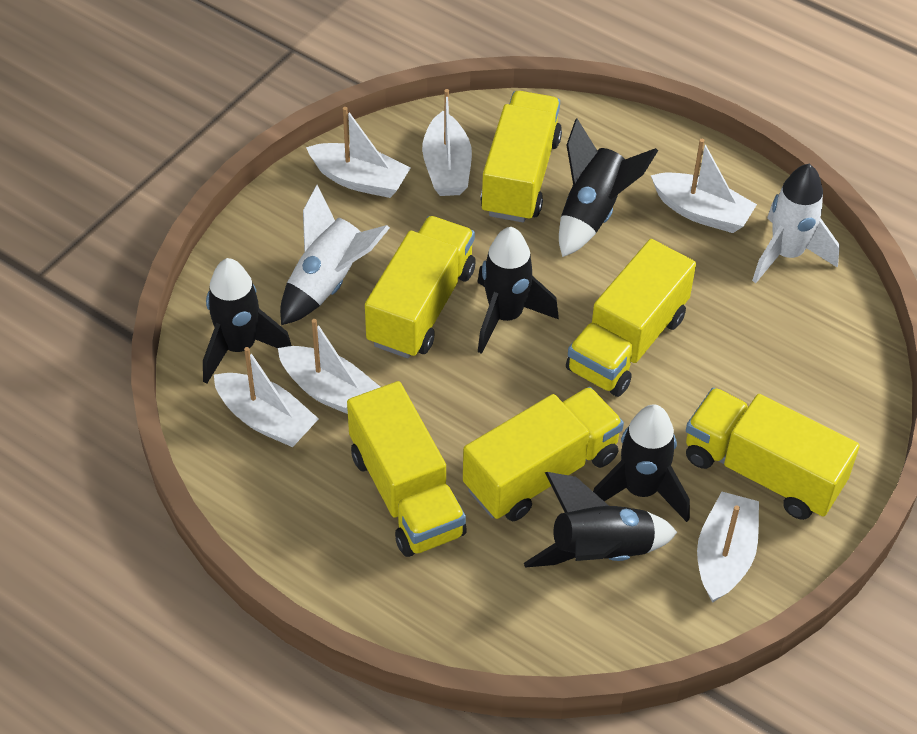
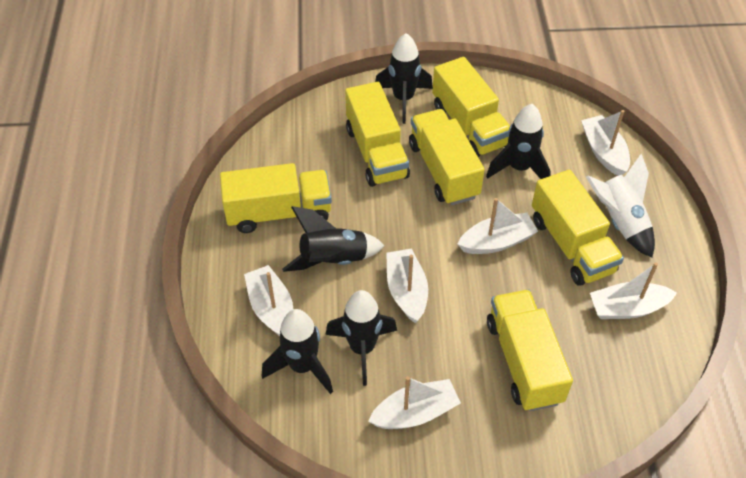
white rocket: [280,185,390,325] [752,164,840,283] = 2 -> [586,154,655,257] = 1

